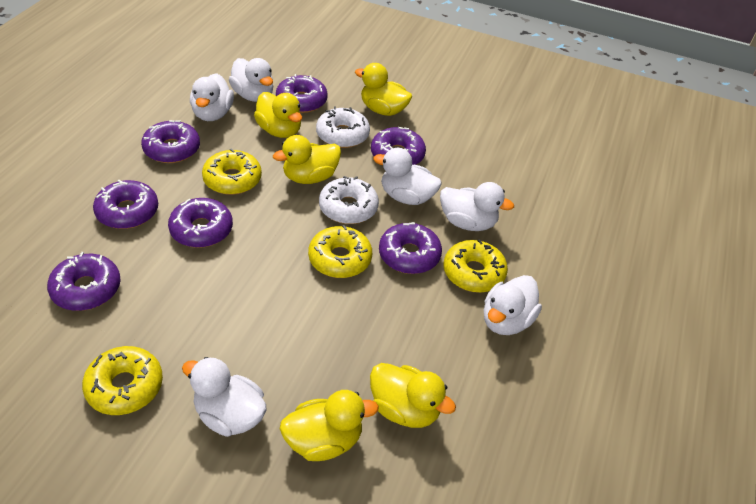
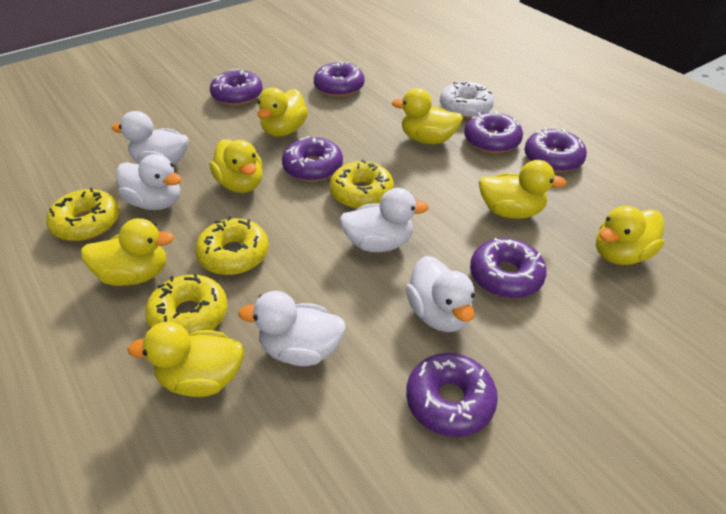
white donut: [316,107,370,148] [319,176,379,224] = 2 -> [440,81,494,118] = 1
white duck: [182,357,267,437] [190,73,234,121] [229,58,273,102] [373,148,441,205] [440,182,514,231] [484,275,542,335] = 6 -> [112,111,189,165] [116,154,182,210] [238,291,346,366] [340,188,429,252] [406,256,475,332] = 5
yellow duck: [254,92,302,138] [273,135,341,184] [280,390,379,461] [355,63,412,116] [370,363,456,428] = 5 -> [81,218,174,286] [128,322,244,397] [209,139,263,193] [257,88,308,137] [392,88,463,144] [479,160,567,219] [596,206,664,265] = 7

